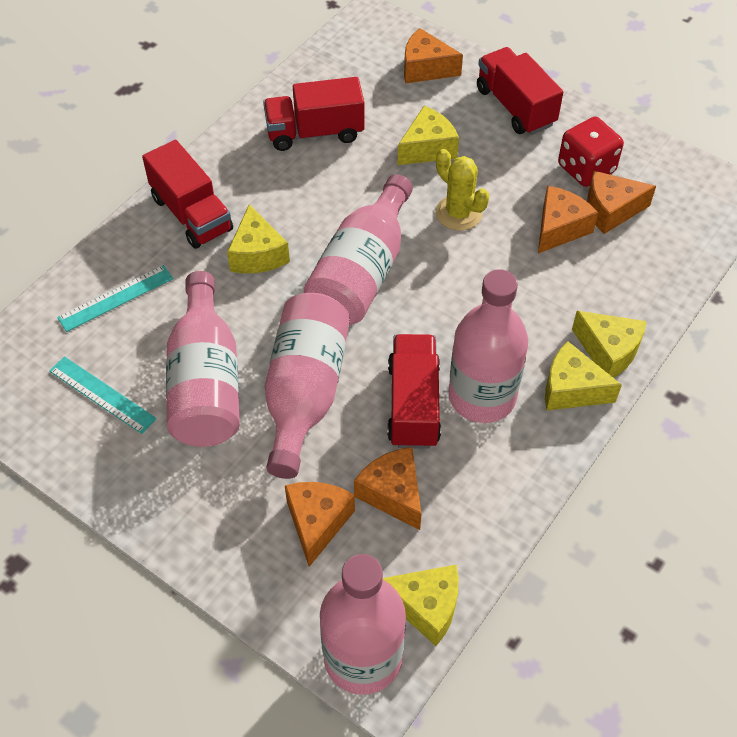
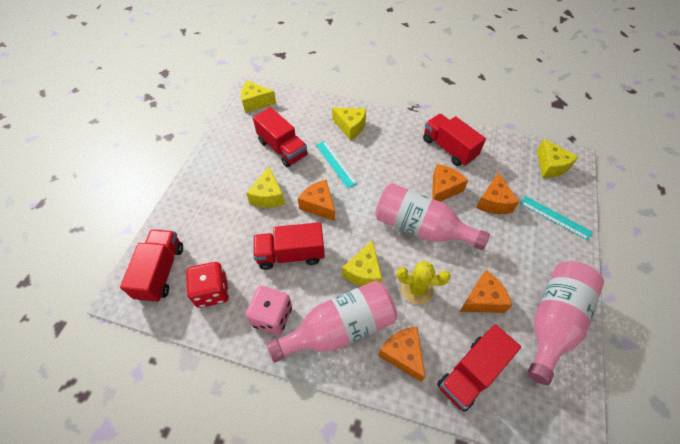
pink bottle: [166,271,240,447] [265,293,350,479] [304,174,413,324] [320,554,406,695] [448,269,528,423] = 5 -> [267,280,397,363] [375,183,490,250] [527,261,604,385] = 3
pink dice: none = 0 -> [246,286,292,335] = 1
red truck: [142,140,233,249] [263,77,365,151] [387,334,441,449] [477,47,563,135] = 4 -> [120,229,183,302] [253,107,308,168] [253,222,325,270] [423,114,486,166] [437,324,521,412] = 5

